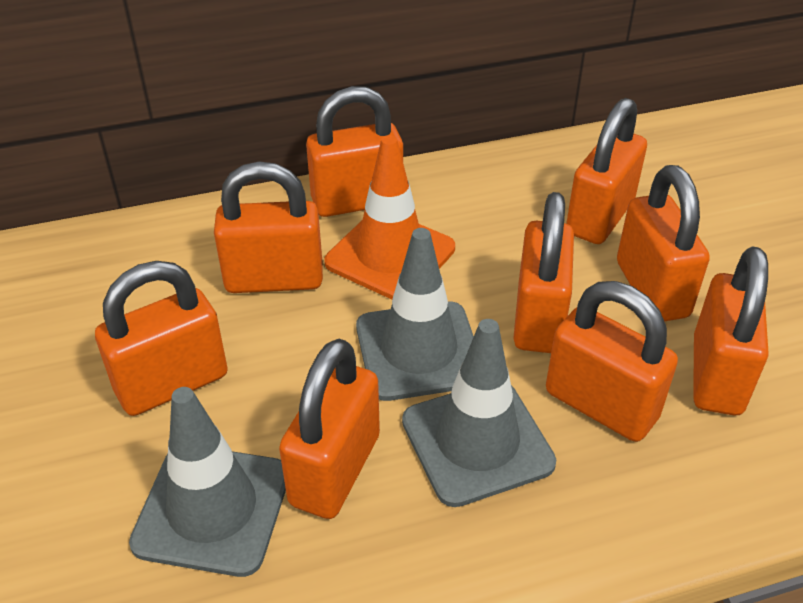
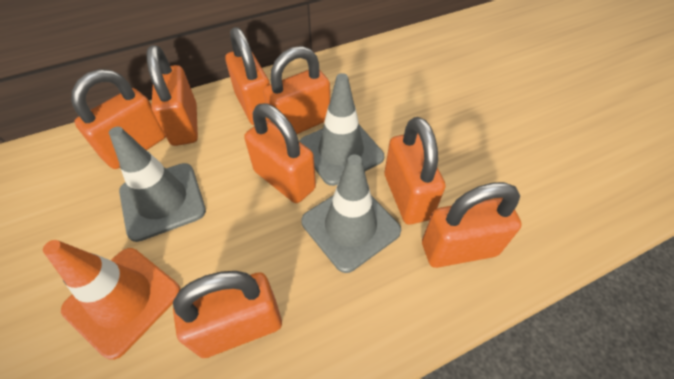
orange padlock: [95,261,228,416] [214,161,323,293] [279,339,380,519] [306,86,403,217] [513,192,574,353] [546,281,678,442] [566,98,647,244] [617,165,710,321] [693,246,769,415] = 9 -> [71,69,166,169] [146,45,198,146] [173,271,282,358] [225,27,270,125] [244,103,316,203] [263,46,330,134] [385,117,445,224] [422,182,522,268] = 8

